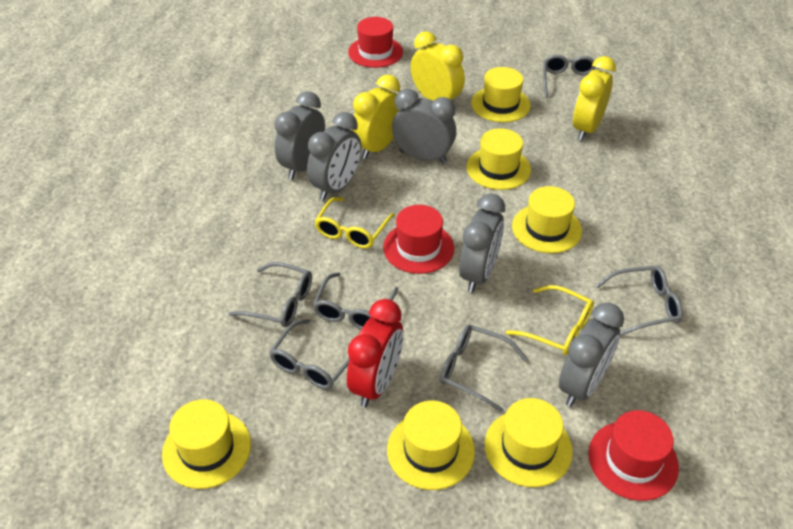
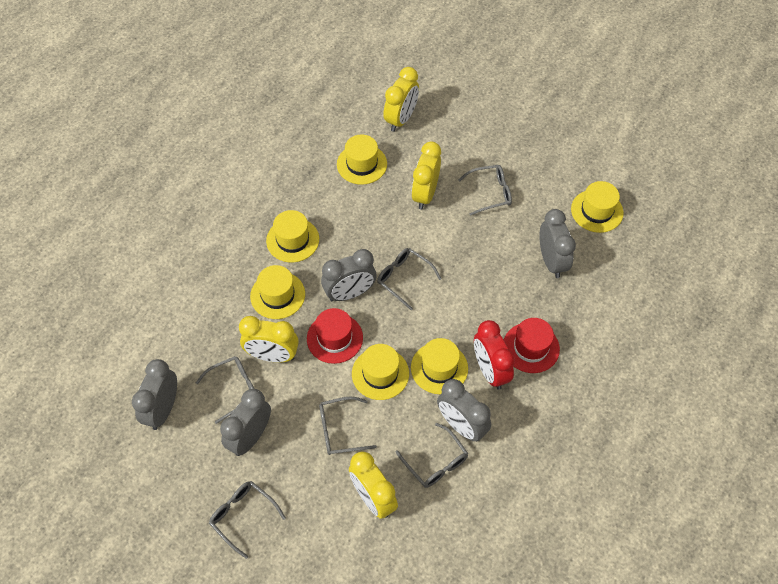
red hat: [348,17,403,68] [383,205,454,274] [589,410,679,501] = 3 -> [307,308,363,364] [504,318,560,373] = 2
yellow clock: [352,74,400,159] [411,31,465,101] [573,56,616,141] = 3 -> [239,316,299,363] [349,451,398,519] [383,67,419,132] [411,141,441,209] = 4
yellow glasses: [314,197,395,248] [506,285,594,355] = 2 -> none = 0

